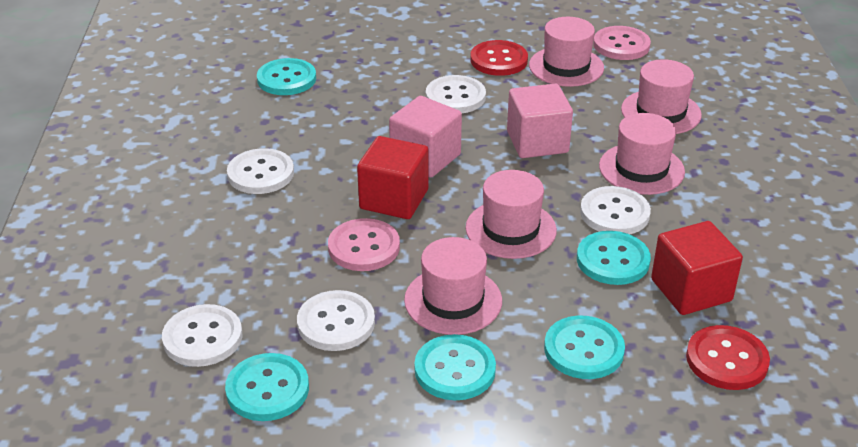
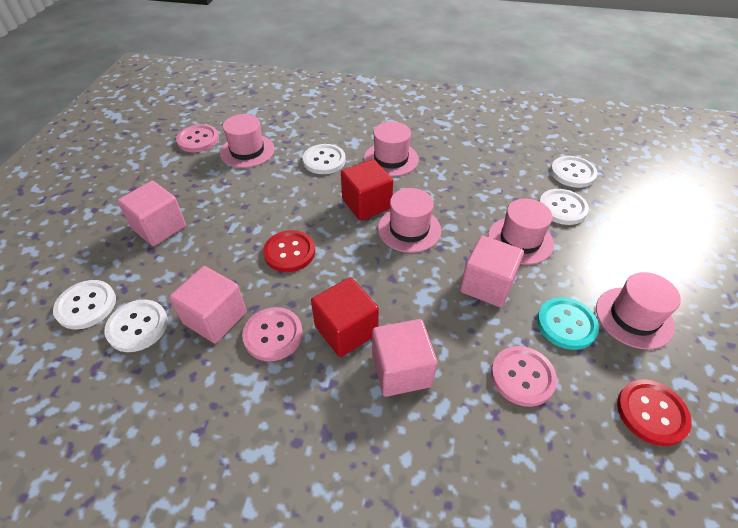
pink button: [328,218,400,271] [593,26,651,60] = 2 -> [176,124,219,152] [242,307,303,361] [491,346,557,407] = 3
pink cube: [389,96,462,177] [507,83,573,158] = 2 -> [118,181,186,246] [169,266,247,343] [372,319,437,397] [460,235,524,307] = 4
turquoise button: [225,353,309,421] [257,58,316,95] [414,334,496,400] [544,316,625,379] [577,231,651,285] = 5 -> [537,297,599,350] = 1

